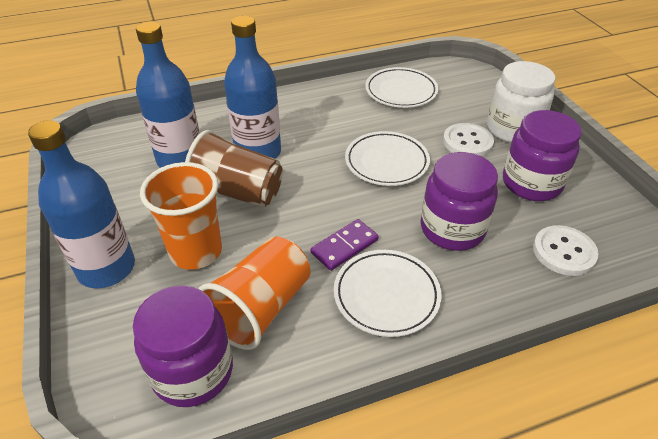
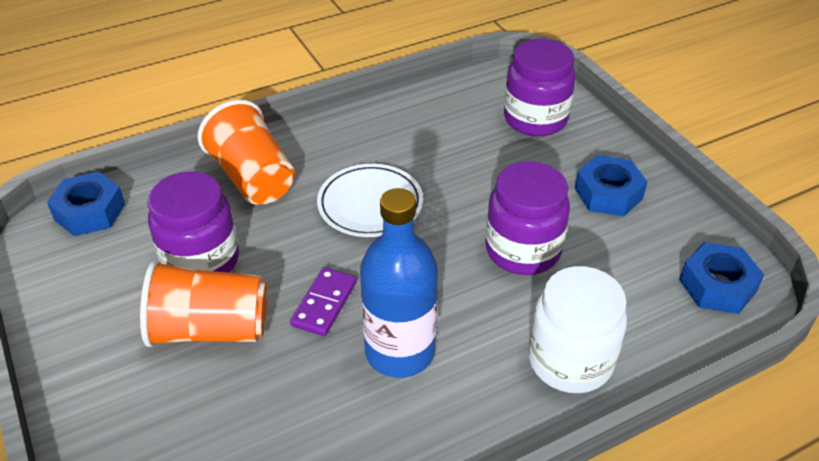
blue bottle: [28,120,135,288] [136,21,200,168] [224,15,281,159] = 3 -> [360,188,438,378] = 1
blue nut: none = 0 -> [47,172,125,236] [575,155,648,216] [679,242,764,314] = 3
brown cup: [185,130,283,207] = 1 -> none = 0
white button: [443,123,494,157] [533,225,599,276] = 2 -> none = 0
white plate: [334,250,442,337] [345,131,430,186] [365,67,438,108] = 3 -> [317,164,423,237] = 1

